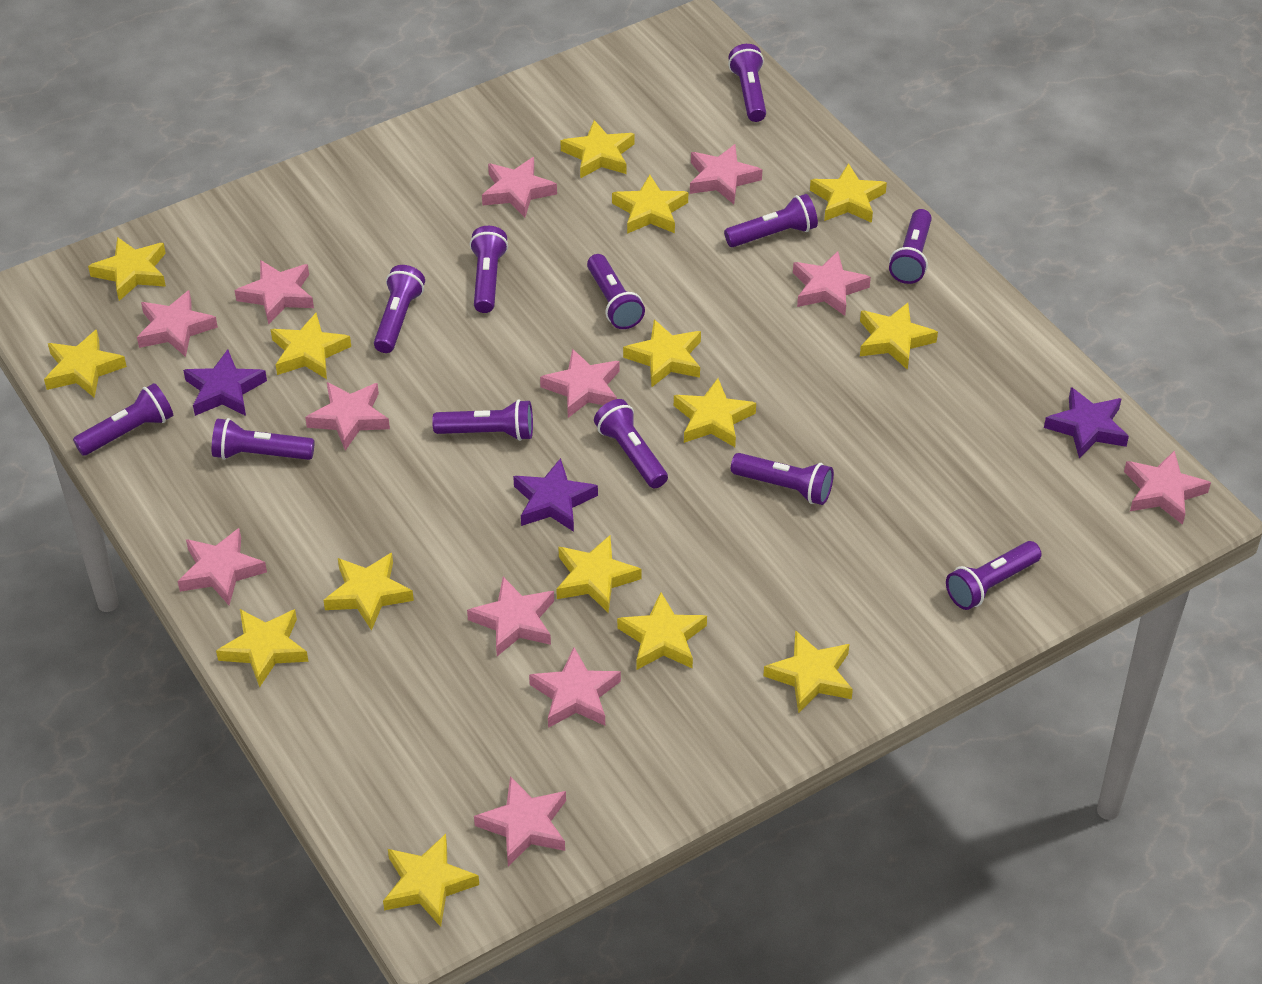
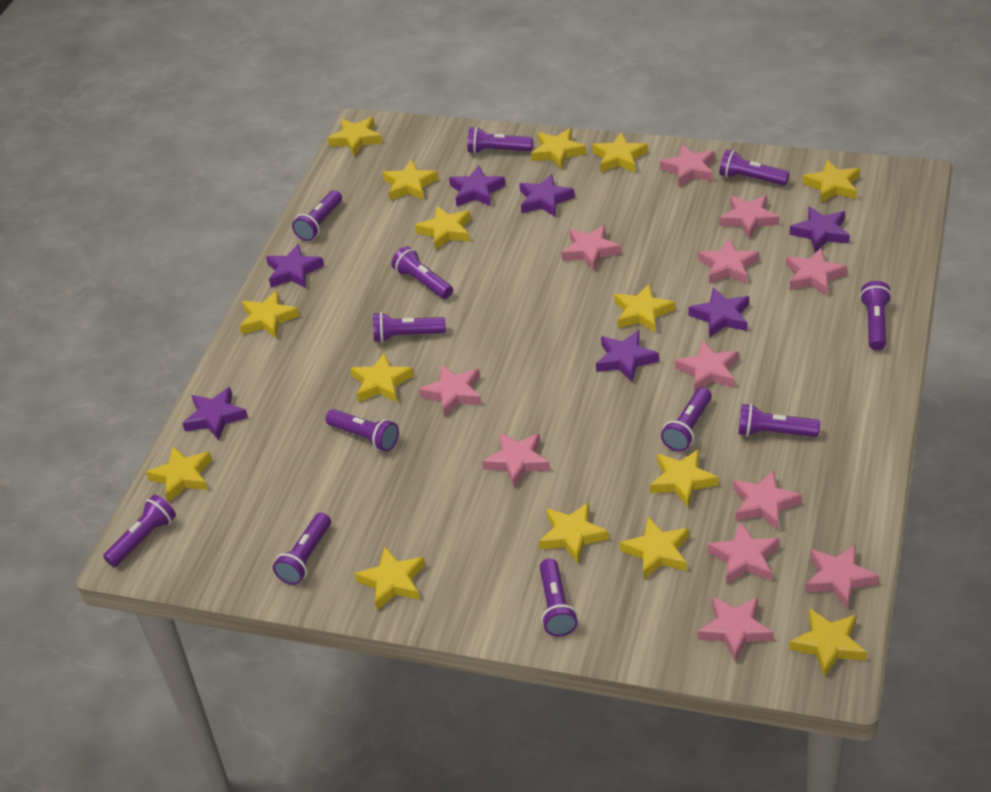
purple star: [183,349,267,416] [513,458,598,532] [1044,387,1129,458] = 3 -> [182,387,248,441] [266,244,324,288] [449,165,505,206] [519,174,575,217] [596,330,659,382] [688,288,749,338] [790,207,850,252] = 7

